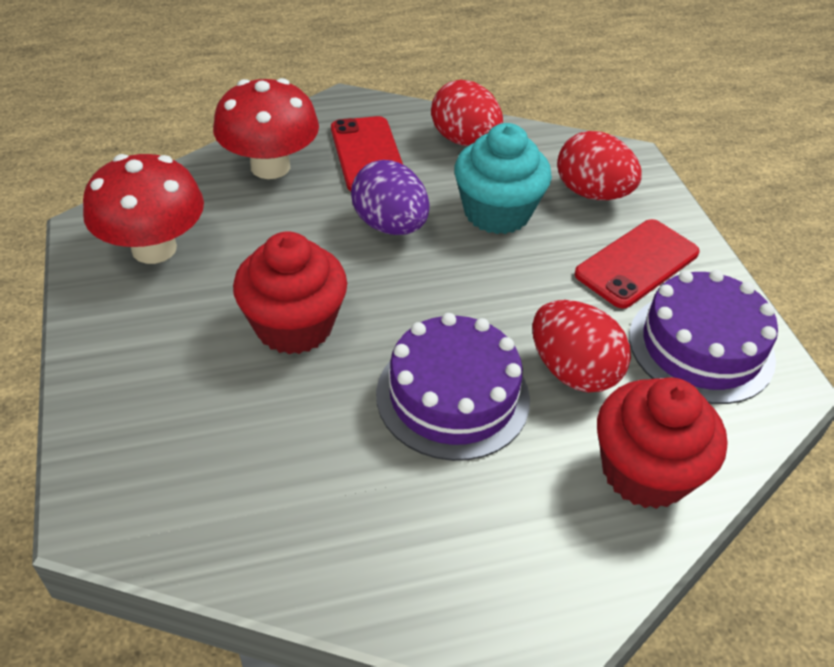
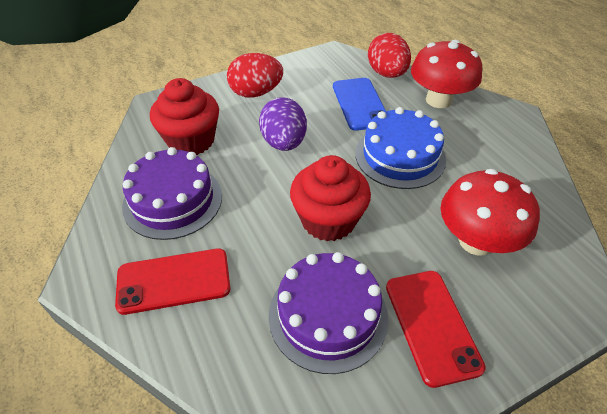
blue cake: none = 0 -> [355,107,446,189] = 1
blue phone: none = 0 -> [333,78,386,131] = 1
red egg: [431,79,503,146] [532,300,631,392] [557,131,642,200] = 3 -> [227,53,283,98] [368,33,411,78] = 2
turquoise cupcake: [454,123,552,234] = 1 -> none = 0

